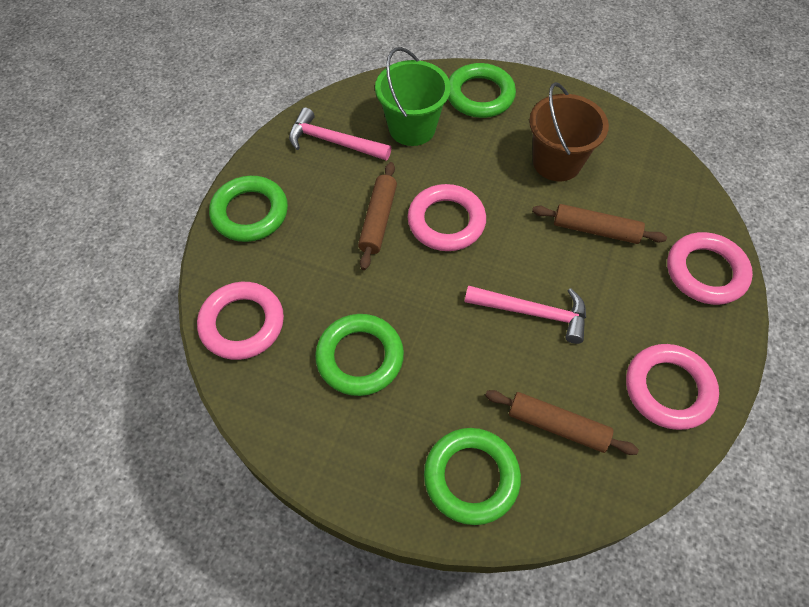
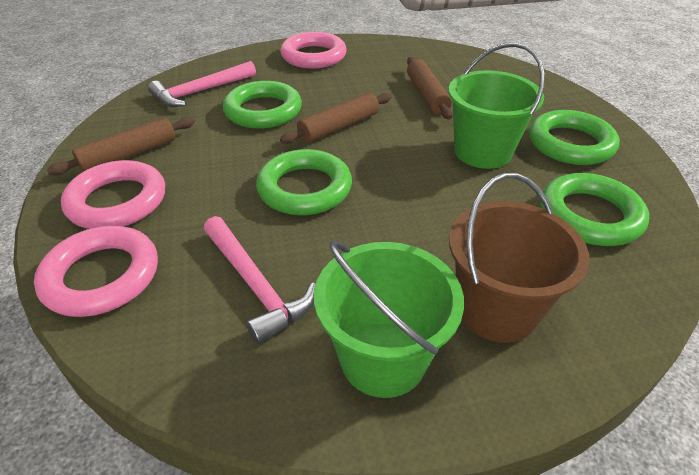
green bucket: [375,47,451,146] = 1 -> [314,240,464,398] [448,42,545,169] = 2
pink ring: [197,282,284,360] [408,184,486,251] [626,344,719,430] [667,232,753,305] = 4 -> [34,226,158,317] [61,160,165,229] [280,32,347,69] = 3

